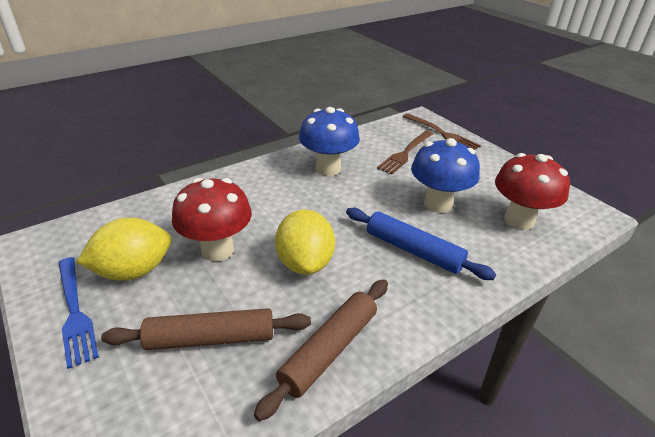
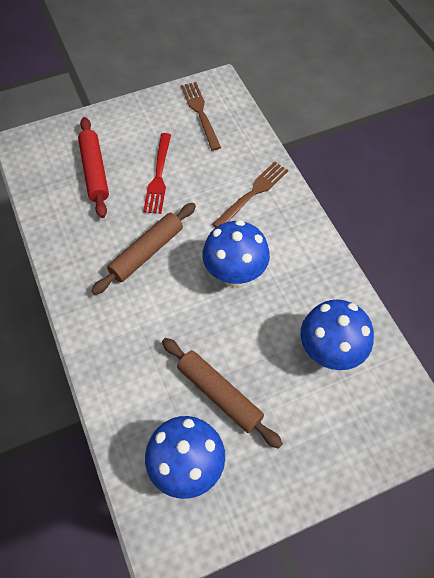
blue fork: [58,257,99,369] = 1 -> none = 0
blue mushroom: [299,107,360,176] [411,138,480,213] = 2 -> [145,416,225,499] [202,220,270,287] [301,300,374,370] = 3
blue rolling pin: [346,208,496,280] = 1 -> none = 0
red fork: none = 0 -> [143,133,171,214] = 1
red mushroom: [172,178,252,261] [495,153,570,230] = 2 -> none = 0
red rolling pin: none = 0 -> [78,117,109,218] = 1
yellow lemon: [76,218,172,281] [275,209,335,275] = 2 -> none = 0

